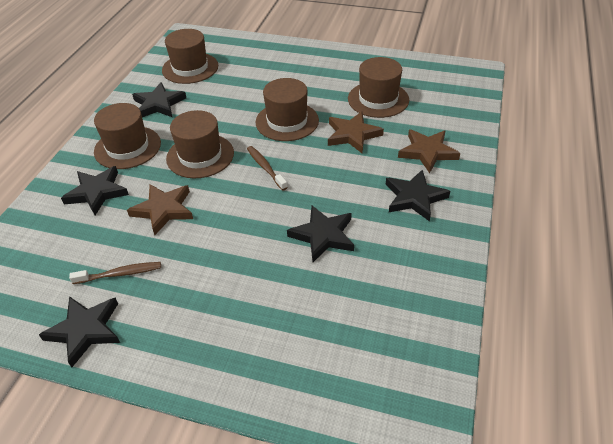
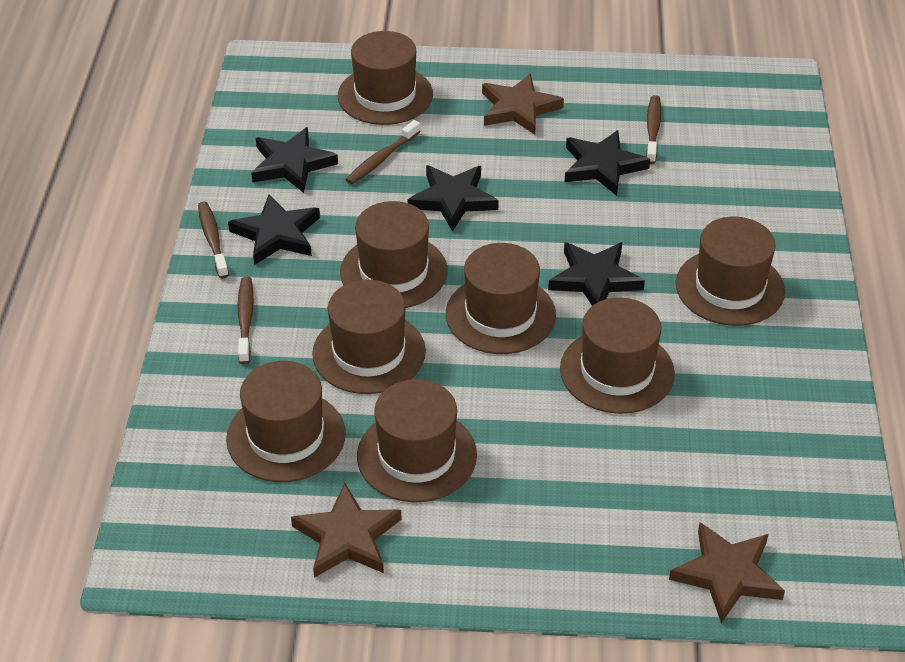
brown hat: [94,103,161,169] [162,29,218,84] [166,110,234,178] [255,78,319,141] [348,57,409,118] = 5 -> [226,361,346,482] [312,280,426,394] [338,31,433,125] [340,201,448,308] [357,379,477,502] [446,243,556,354] [560,297,675,414] [676,216,785,326] = 8
brown toothbrush: [69,262,161,284] [247,146,288,191] = 2 -> [198,202,229,278] [238,277,254,364] [346,120,421,184] [646,95,661,164] = 4

